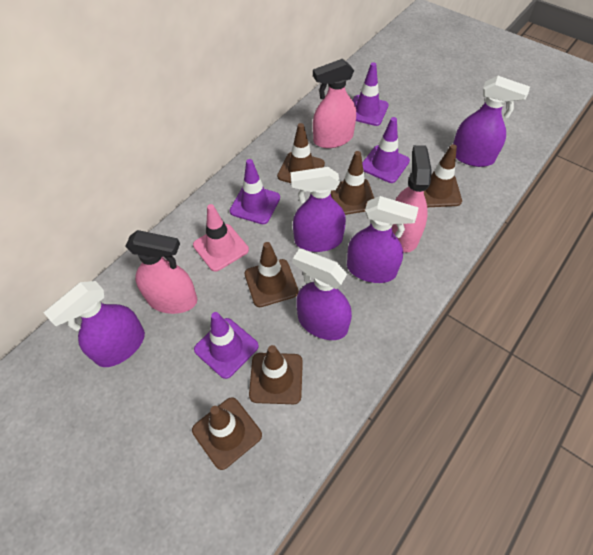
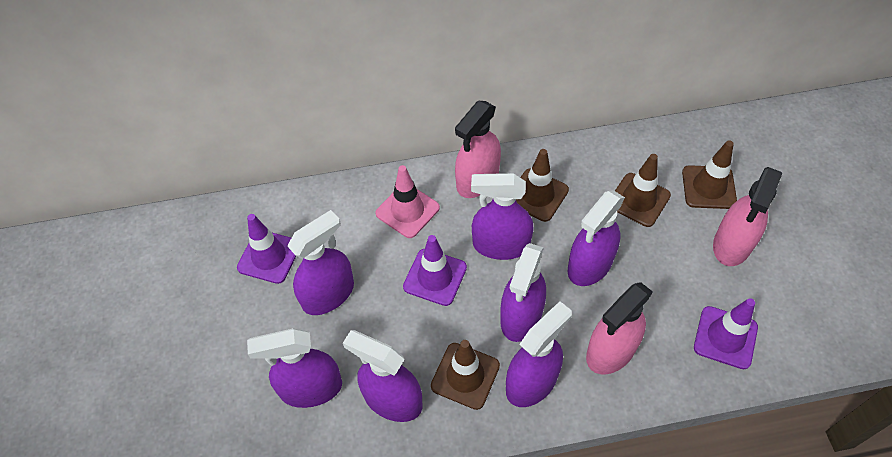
brown traffic cone: [192,397,262,470] [245,242,299,307] [249,345,303,404] [277,123,325,183] [331,151,374,215] [424,144,462,207] = 6 -> [431,340,500,410] [516,149,569,222] [615,154,671,227] [682,141,737,209] = 4
purple spray bottle: [44,281,145,367] [291,167,346,252] [293,248,352,340] [347,196,419,283] [453,76,530,167] = 5 -> [247,328,342,408] [287,210,354,315] [343,330,422,422] [471,173,534,260] [500,243,546,342] [506,301,572,407] [568,190,625,286] = 7
purple traffic cone: [194,312,259,379] [230,159,280,224] [352,62,389,126] [362,117,410,183] = 4 -> [237,214,296,284] [403,235,467,306] [694,298,758,369] = 3

